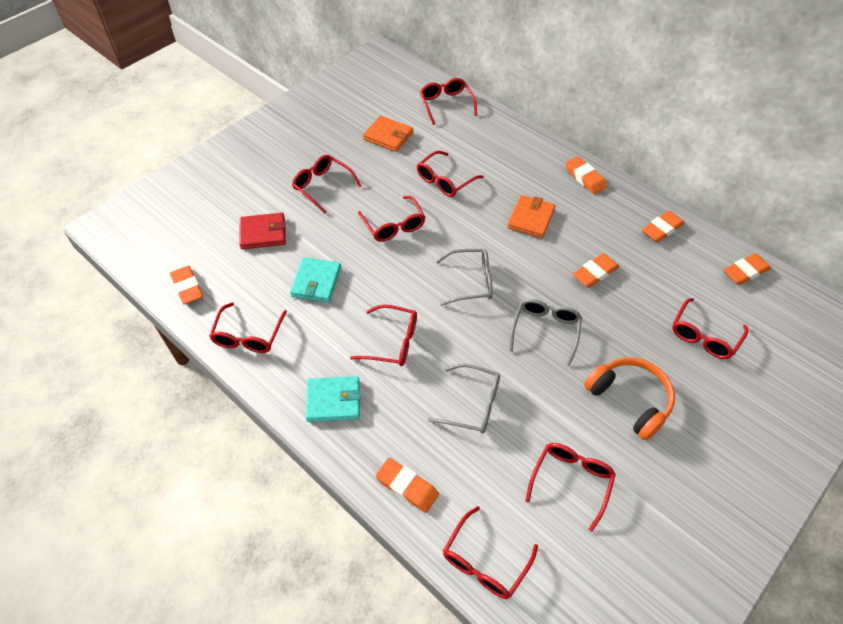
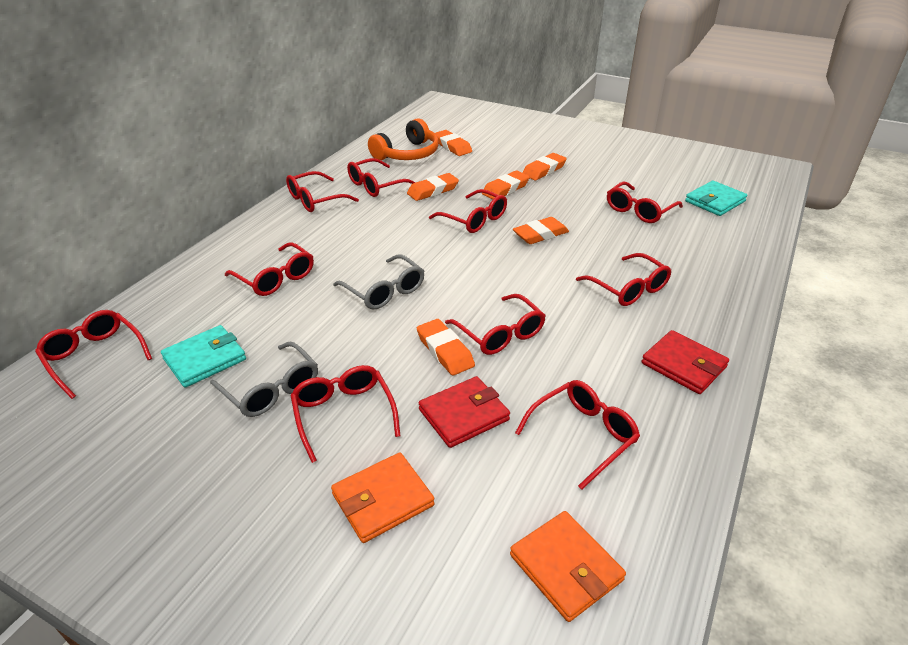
grey glasses: [428,364,500,434] [436,249,493,306] [509,299,582,366] = 3 -> [210,342,318,417] [333,254,424,309] = 2
red glasses: [209,302,287,353] [292,155,361,214] [350,304,417,366] [358,196,425,242] [417,151,483,197] [420,78,477,125] [443,506,538,599] [525,443,616,532] [672,298,748,359] = 9 -> [35,310,152,399] [225,242,314,296] [286,171,359,212] [290,365,400,463] [347,158,415,197] [429,189,507,233] [445,294,546,355] [515,380,640,490] [576,253,671,306] [607,181,683,223] = 10
red wallet: [240,213,286,249] = 1 -> [419,376,510,448] [641,330,729,394] = 2

